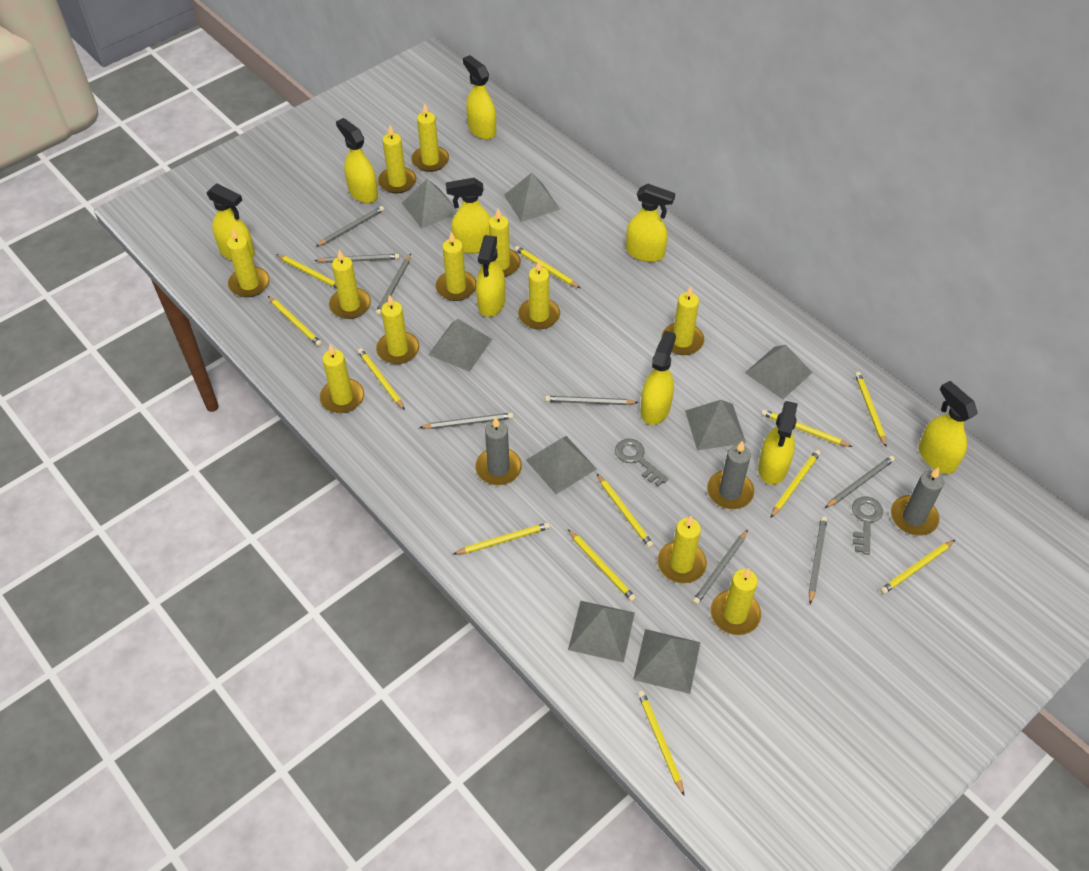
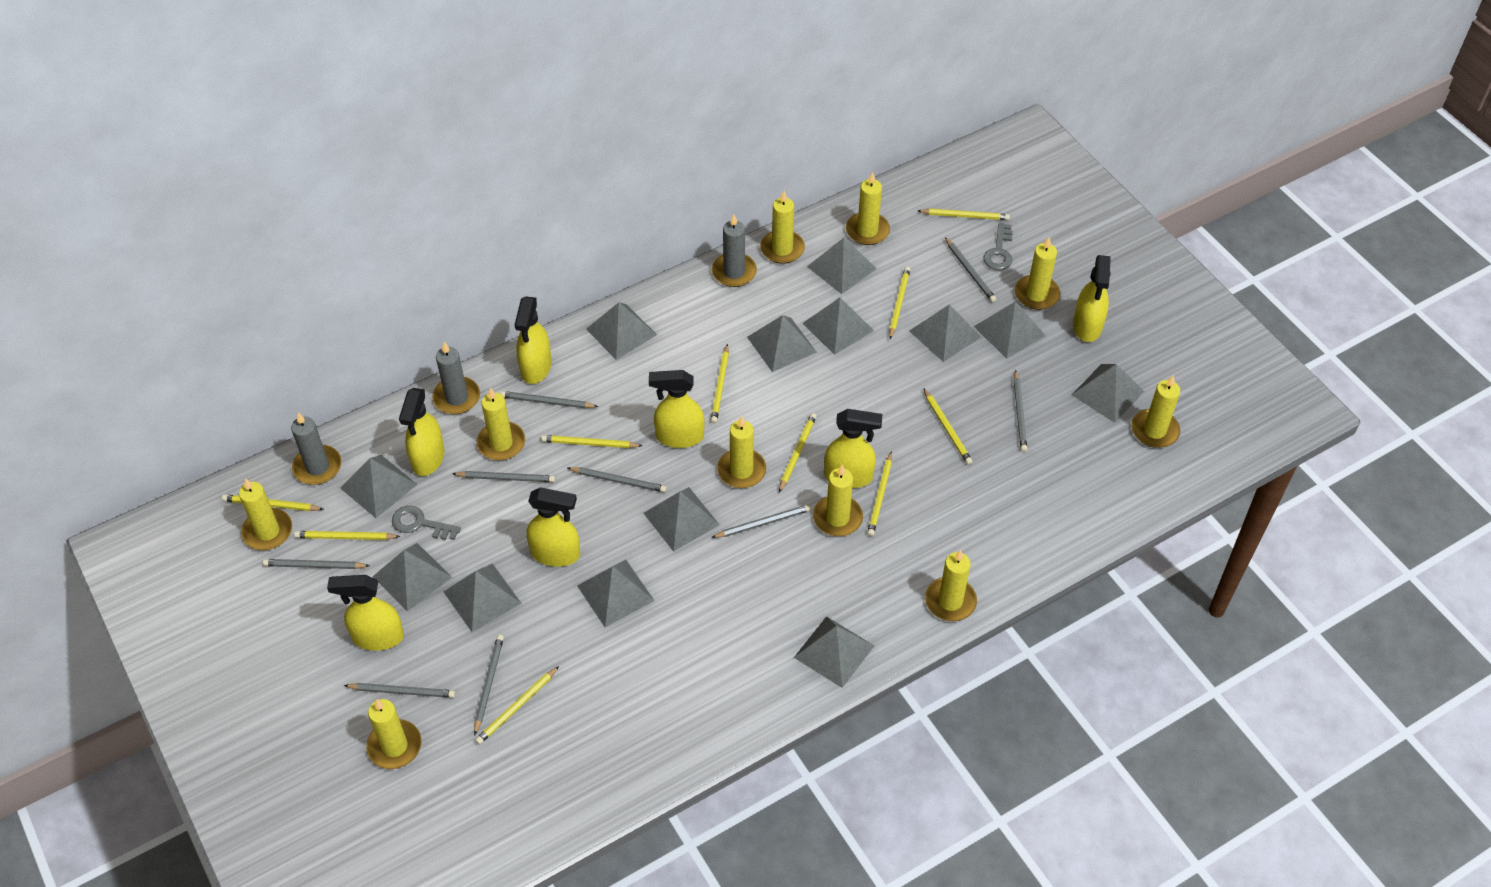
grey pencil: [314,254,400,263] [316,206,384,247] [375,254,411,315] [419,413,513,429] [545,396,639,405] [692,530,748,605] [809,516,827,604] [825,456,895,508] = 8 -> [263,559,369,569] [344,683,455,698] [452,471,555,482] [474,635,504,736] [500,391,598,408] [568,467,667,492] [711,504,811,538] [945,237,996,302] [1014,370,1027,452] = 9
grey pyramid: [402,179,458,229] [428,319,492,372] [504,173,560,222] [526,436,597,494] [568,601,635,663] [633,629,701,694] [685,400,746,450] [745,345,813,399] = 8 -> [340,455,418,518] [372,543,452,612] [444,564,522,632] [577,560,655,627] [586,302,657,360] [643,487,720,552] [747,315,817,372] [794,616,874,688] [802,297,874,355] [807,238,877,294] [909,304,981,362] [974,301,1046,359] [1072,364,1145,423] = 13
yellow candle: [227,229,270,297] [320,344,364,413] [329,250,371,319] [376,295,419,364] [378,125,416,193] [412,103,449,172] [436,232,476,301] [480,209,521,277] [518,261,560,329] [657,516,707,583] [662,286,704,355] [710,568,761,635] = 12 -> [239,478,292,550] [366,699,422,769] [477,388,525,460] [717,416,766,488] [760,191,805,264] [813,465,863,536] [846,172,890,245] [925,550,977,621] [1015,237,1060,310] [1131,375,1180,448] = 10
yellow pencil: [268,296,322,346] [276,254,337,289] [358,348,405,410] [454,522,550,555] [515,246,580,288] [568,529,636,602] [597,474,654,548] [638,691,684,795] [761,409,852,447] [770,450,821,518] [855,372,886,447] [880,540,955,594] = 12 -> [222,494,323,511] [294,531,400,540] [475,666,559,745] [541,435,642,448] [711,344,729,423] [779,413,817,492] [867,451,892,536] [889,267,910,339] [918,209,1010,220] [923,388,973,465] = 10
yellow spray bottle: [206,183,255,260] [336,118,378,203] [446,178,491,254] [463,55,496,140] [476,235,505,317] [626,184,675,262] [640,331,676,425] [758,401,798,485] [919,381,978,474] = 9 -> [327,575,404,651] [399,388,444,476] [515,297,551,384] [527,487,580,567] [649,370,704,448] [824,409,882,488] [1073,255,1111,342] = 7

